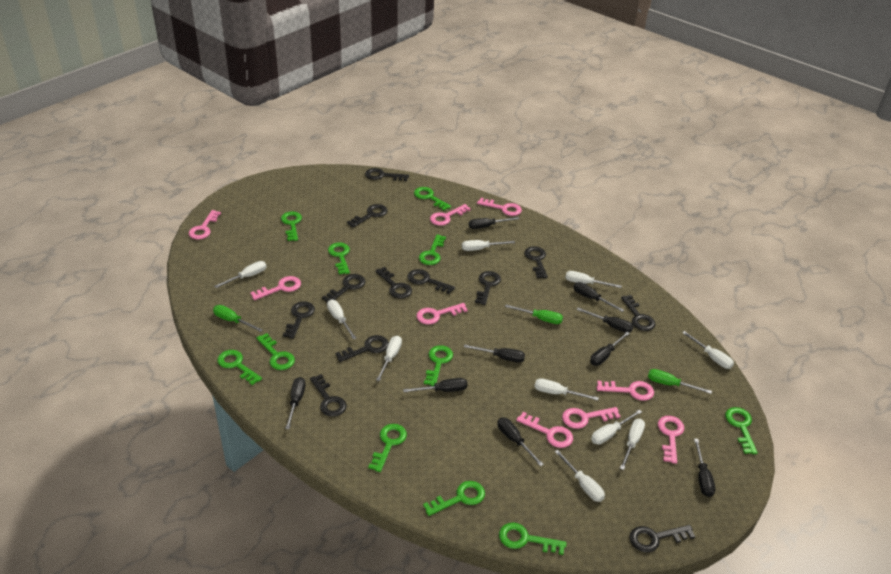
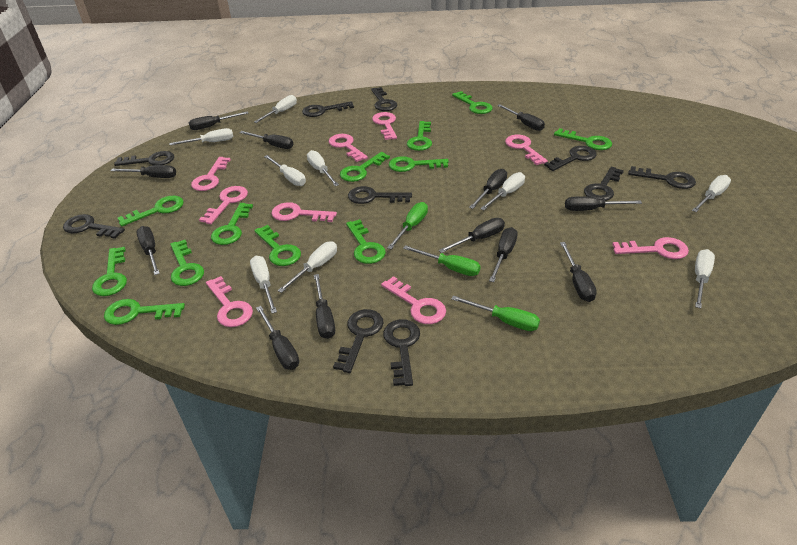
black key: [283,301,315,339] [310,374,347,417] [322,274,365,302] [335,335,389,362] [347,204,387,228] [365,168,409,181] [376,267,412,299] [408,269,455,294] [475,271,501,305] [524,246,548,278] [621,295,655,331] [630,525,695,552] = 12 -> [63,214,125,239] [114,151,174,166] [302,101,354,117] [333,309,384,373] [348,186,412,204] [371,87,397,111] [383,319,420,386] [544,146,597,171] [584,167,624,201] [628,166,696,189] = 10
black screwdriver: [285,377,306,429] [403,378,467,392] [464,344,525,363] [469,217,519,229] [497,417,544,466] [574,282,624,312] [577,308,633,333] [590,332,630,366] [694,439,715,497] = 9 -> [111,165,176,178] [136,226,160,275] [188,111,248,130] [239,131,293,149] [256,306,299,370] [314,274,335,339] [439,218,505,253] [469,169,507,209] [489,227,518,282] [497,104,545,131] [560,242,597,302] [565,196,642,211] = 12
green key: [217,350,262,385] [256,333,295,370] [281,212,302,241] [328,242,350,274] [368,424,407,472] [414,187,451,211] [419,235,446,265] [423,481,485,516] [424,345,453,386] [499,522,566,555] [725,407,758,454] = 11 -> [92,247,127,296] [104,299,185,325] [118,196,184,226] [170,240,204,286] [211,203,253,245] [254,225,301,266] [340,152,390,182] [346,219,386,264] [389,156,449,172] [407,121,432,151] [452,91,493,114] [554,128,612,150] = 12
white screwdriver: [214,261,266,288] [327,300,356,339] [376,336,402,381] [462,240,515,251] [535,378,599,400] [555,450,605,502] [565,271,622,288] [591,409,642,444] [620,419,645,470] [682,331,734,369] = 10 -> [169,128,233,145] [250,256,277,313] [254,95,297,123] [264,155,306,186] [278,241,337,293] [307,150,339,186] [480,172,525,210] [692,175,731,212] [695,249,715,308] = 9

